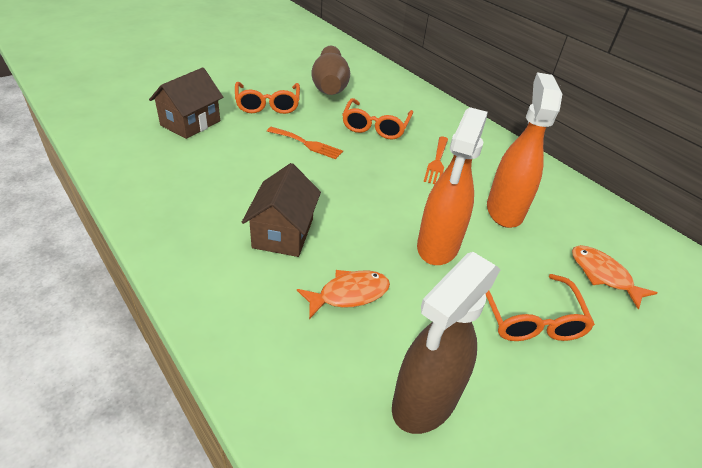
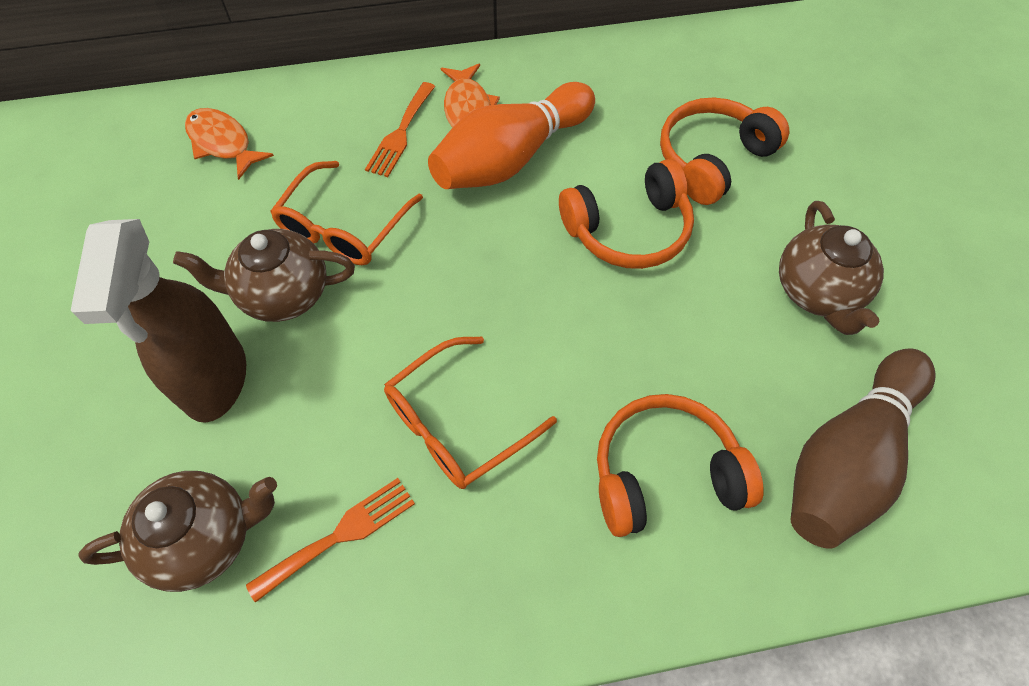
brown house: [149,67,223,139] [242,163,321,257] = 2 -> none = 0
brown teapot: none = 0 -> [78,471,277,592] [173,229,355,322] [779,201,884,335] = 3
orange bowling pin: none = 0 -> [428,82,595,189] = 1
orange glasses: [235,82,300,114] [342,98,413,140] [486,274,595,341] = 3 -> [270,161,423,265] [384,337,557,489] = 2
orange headphones: none = 0 -> [559,159,694,269] [597,394,764,537] [660,97,789,205] = 3
orange spray bottle: [417,107,488,265] [487,73,562,228] = 2 -> none = 0

